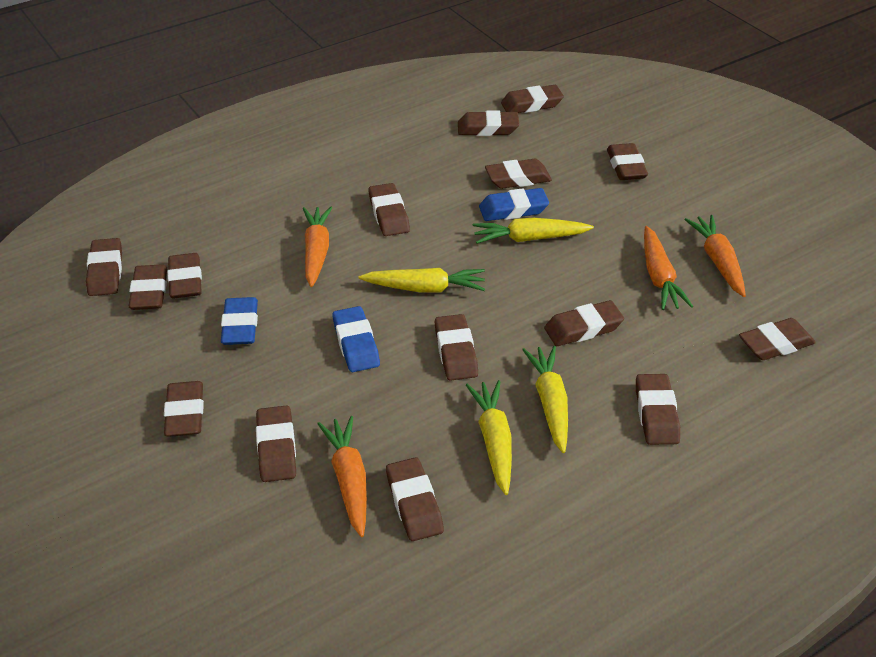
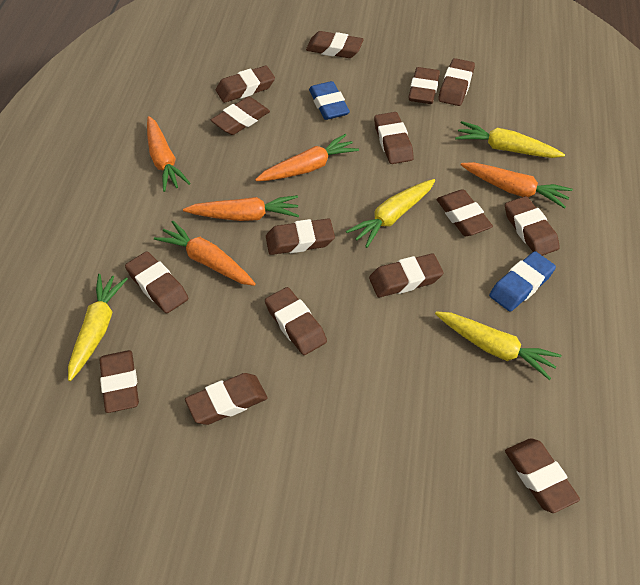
blue eraser: [221,297,258,345] [332,306,380,372] [479,188,549,221] = 3 -> [309,81,350,120] [489,251,556,312] = 2
orange carrot: [303,207,332,287] [317,416,367,537] [644,226,694,310] [685,215,746,297] = 4 -> [147,116,191,192] [154,221,256,286] [183,195,299,221] [255,134,359,181] [461,162,573,209] = 5

